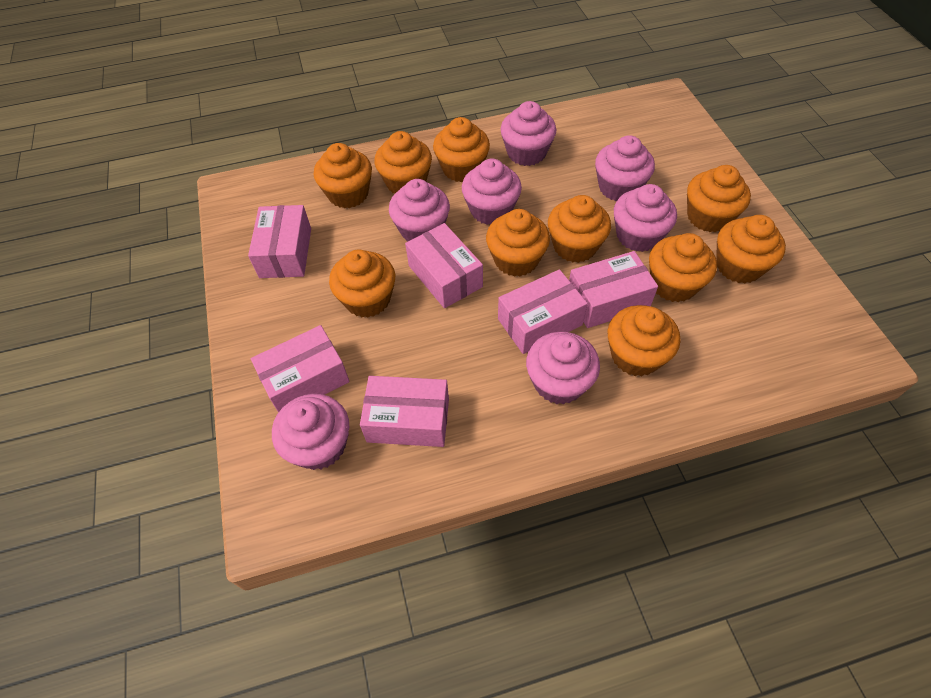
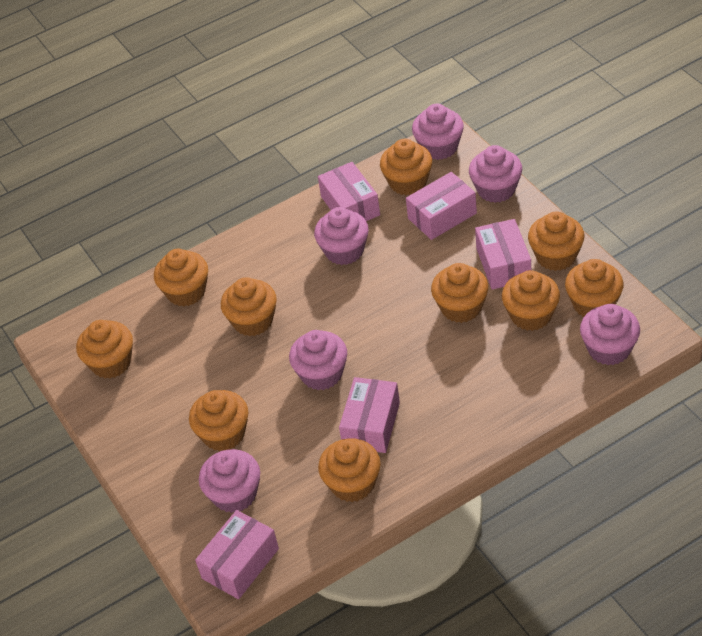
pink box: [248,205,311,278] [251,325,350,413] [360,376,449,447] [405,223,483,308] [498,269,588,354] [569,251,658,328] = 6 -> [195,510,279,599] [318,162,380,221] [339,377,400,453] [406,172,477,240] [475,219,531,290] = 5
pink cupcake: [272,394,349,470] [389,179,450,241] [462,159,522,225] [500,101,556,166] [526,332,600,405] [595,135,655,201] [614,184,677,252] = 7 -> [199,449,260,513] [289,330,347,390] [314,207,369,265] [412,104,464,160] [469,145,522,203] [580,304,640,365] = 6

